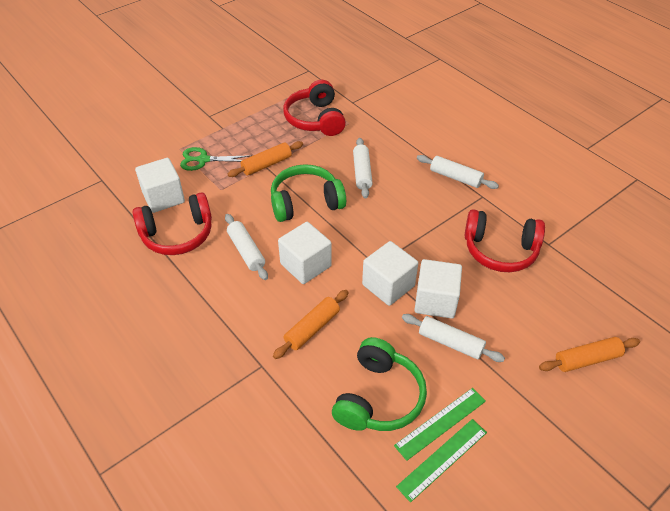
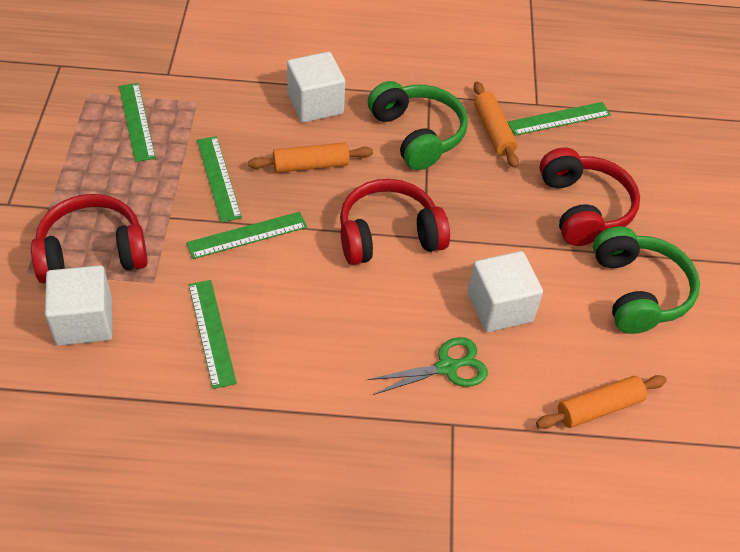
green ruler: [394,388,486,461] [396,419,487,502] = 2 -> [119,83,156,162] [186,212,307,259] [189,280,237,389] [197,136,242,222] [508,102,611,136] = 5
white cube: [135,158,185,213] [278,222,332,284] [362,241,418,306] [414,259,462,319] = 4 -> [45,265,112,346] [287,52,345,123] [468,251,543,332] = 3
white rolling pin: [225,214,268,280] [353,138,373,198] [402,314,505,362] [417,155,499,189] = 4 -> none = 0

